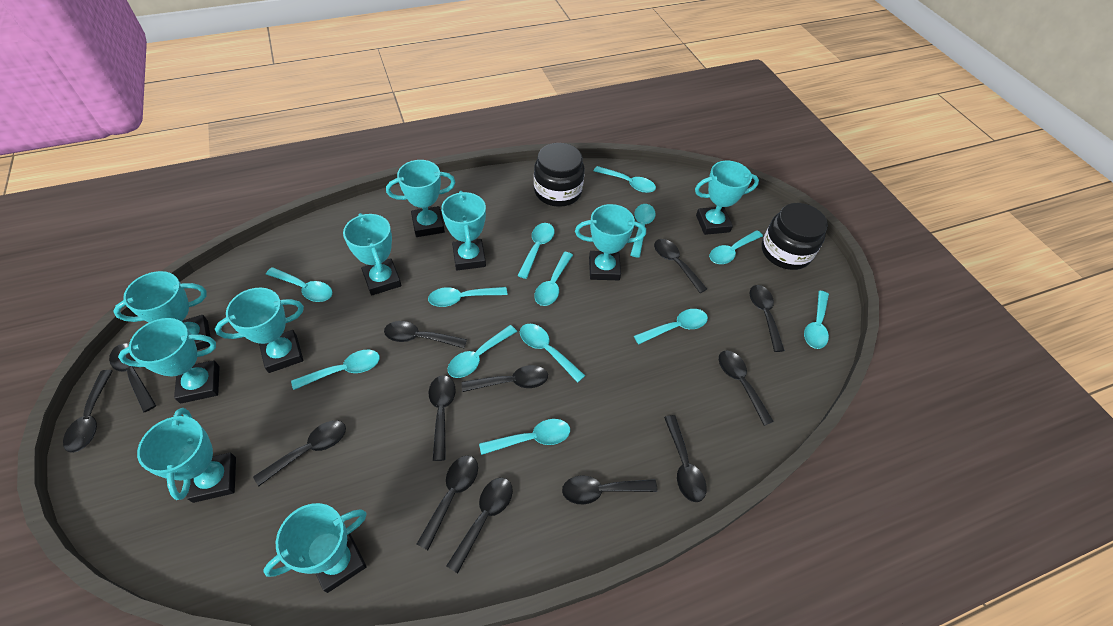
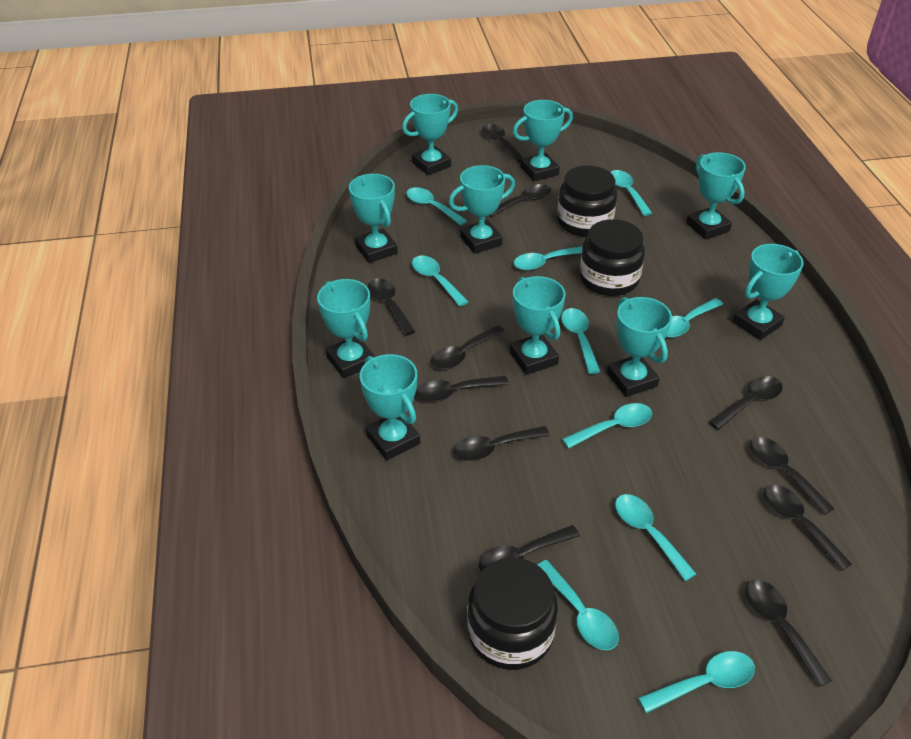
black jar: [534,143,585,207] [762,203,828,270] = 2 -> [467,558,558,670] [557,165,617,237] [579,219,645,296] = 3
black spoon: [63,370,113,453] [109,343,156,412] [253,420,346,486] [384,321,467,348] [416,456,478,550] [429,375,456,461] [446,478,513,573] [462,365,548,392] [562,476,658,504] [654,239,707,293] [664,415,707,502] [719,351,774,426] [750,285,785,352] = 13 -> [368,278,415,336] [415,376,509,402] [431,325,505,369] [454,426,550,461] [479,525,580,572] [482,124,523,163] [489,184,551,217] [709,376,783,430] [746,580,832,687] [750,437,834,515] [764,485,852,571] = 11
turquoise spoon: [266,267,332,302] [291,350,380,390] [428,287,508,307] [448,325,517,378] [479,419,570,455] [517,223,554,279] [520,324,585,383] [534,252,573,306] [594,166,656,193] [630,204,656,258] [634,309,708,344] [709,230,763,264] [804,291,829,349] = 13 -> [406,187,467,226] [412,256,468,306] [514,246,583,270] [537,560,619,650] [561,308,601,374] [562,403,652,448] [611,170,652,216] [615,494,696,581] [638,651,755,713] [666,298,723,338] = 10

